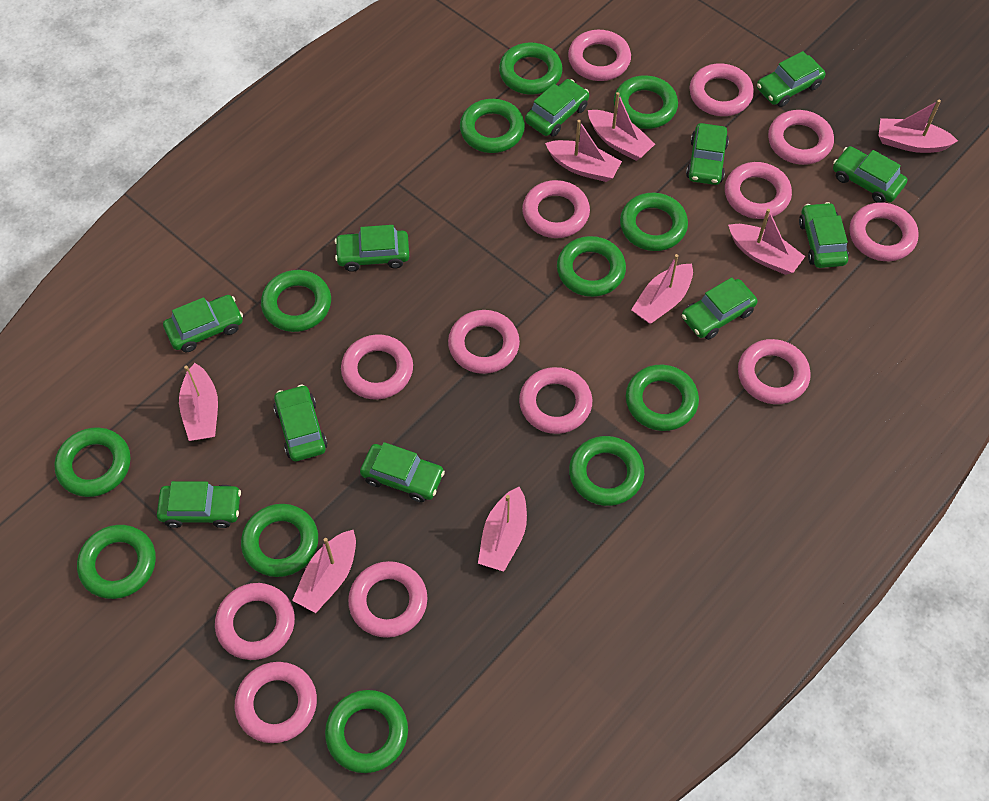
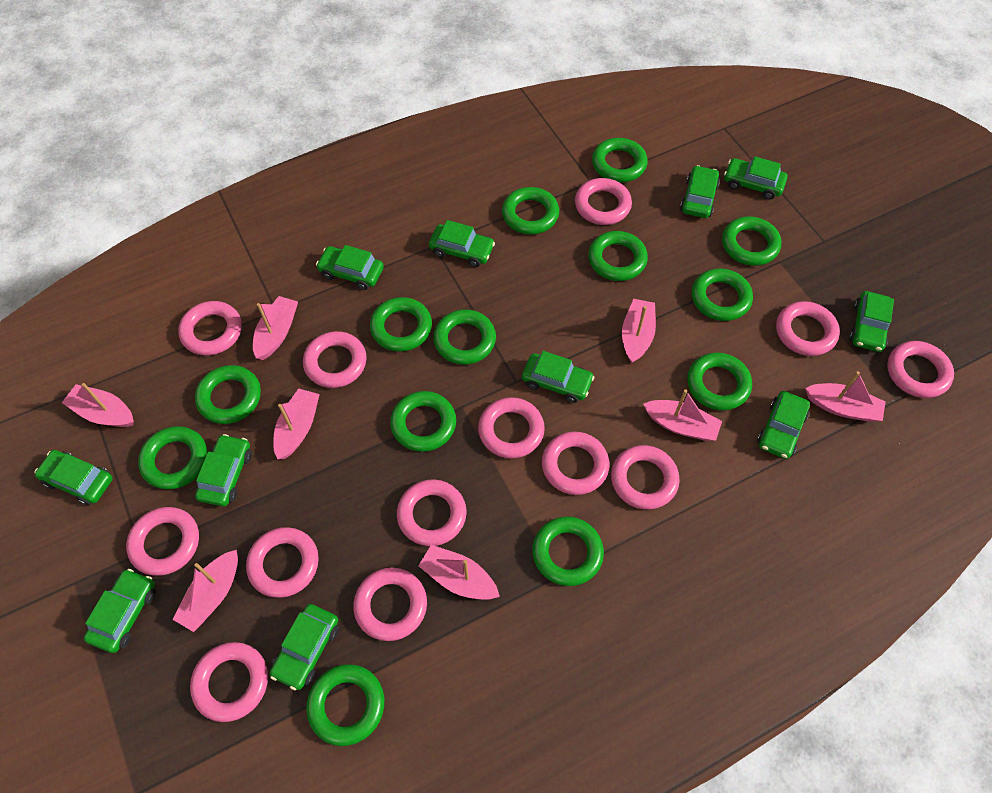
green ring: [54,428,130,497] [77,525,156,599] [241,504,318,577] [261,270,331,332] [325,690,408,773] [460,99,525,153] [499,43,562,95] [557,236,626,297] [569,436,644,506] [614,75,678,129] [620,193,688,251] [626,365,699,431] = 12 -> [138,426,207,489] [195,365,261,424] [306,664,384,746] [370,297,432,352] [390,391,456,452] [433,309,496,365] [502,187,559,234] [532,517,604,586] [588,231,648,281] [592,138,647,182] [687,352,752,411] [692,268,753,321] [722,216,781,266] = 13

